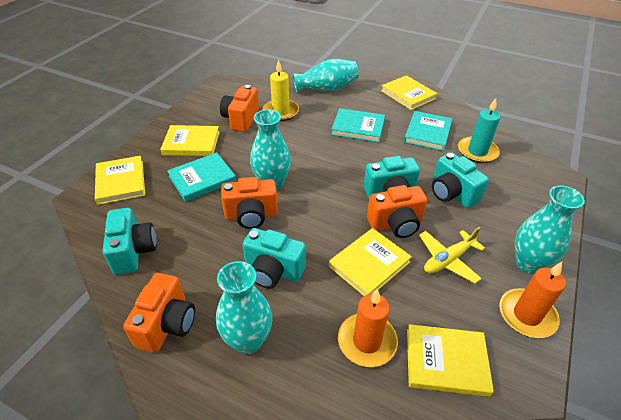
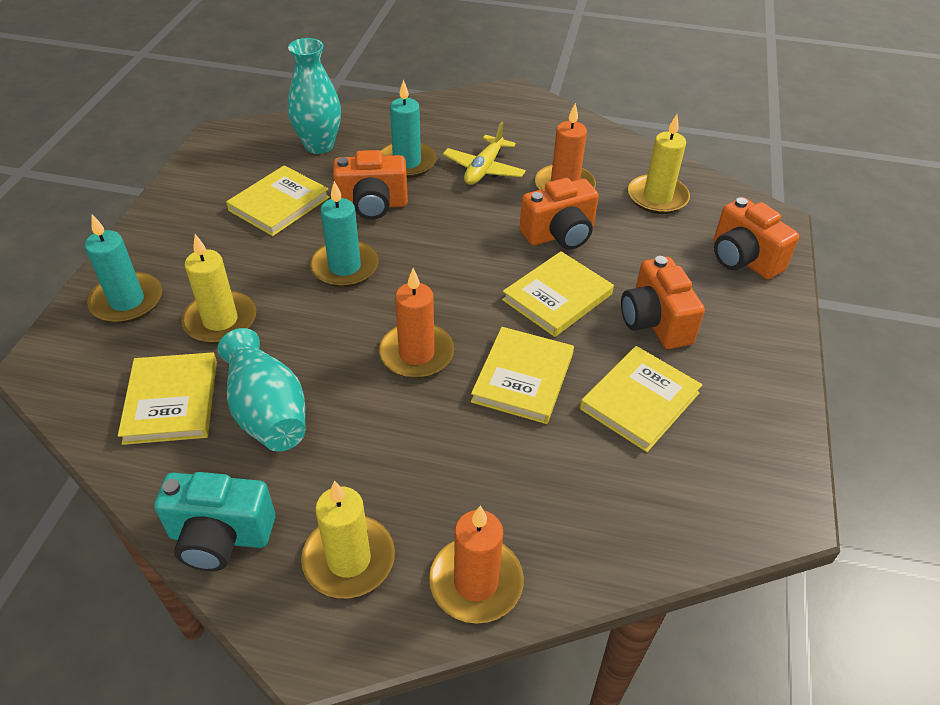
orange candle: [338,289,398,367] [499,262,566,338] = 2 -> [379,268,454,379] [429,505,524,624] [535,103,596,190] = 3
turquoise book: [167,152,236,202] [331,108,385,142] [404,111,452,151] = 3 -> none = 0
turquoise camera: [103,208,157,275] [242,228,306,289] [364,156,420,198] [432,153,489,208] = 4 -> [154,472,275,571] = 1
turquoise candle: [458,98,501,163] = 1 -> [85,214,162,323] [310,181,379,287] [380,79,437,178] = 3
turquoise vase: [216,261,272,354] [250,109,291,191] [293,59,359,92] [515,186,585,274] = 4 -> [218,328,305,452] [287,38,341,154] = 2
yellow candle: [262,59,299,121] = 1 -> [181,234,256,344] [301,480,395,598] [628,114,690,214] = 3

